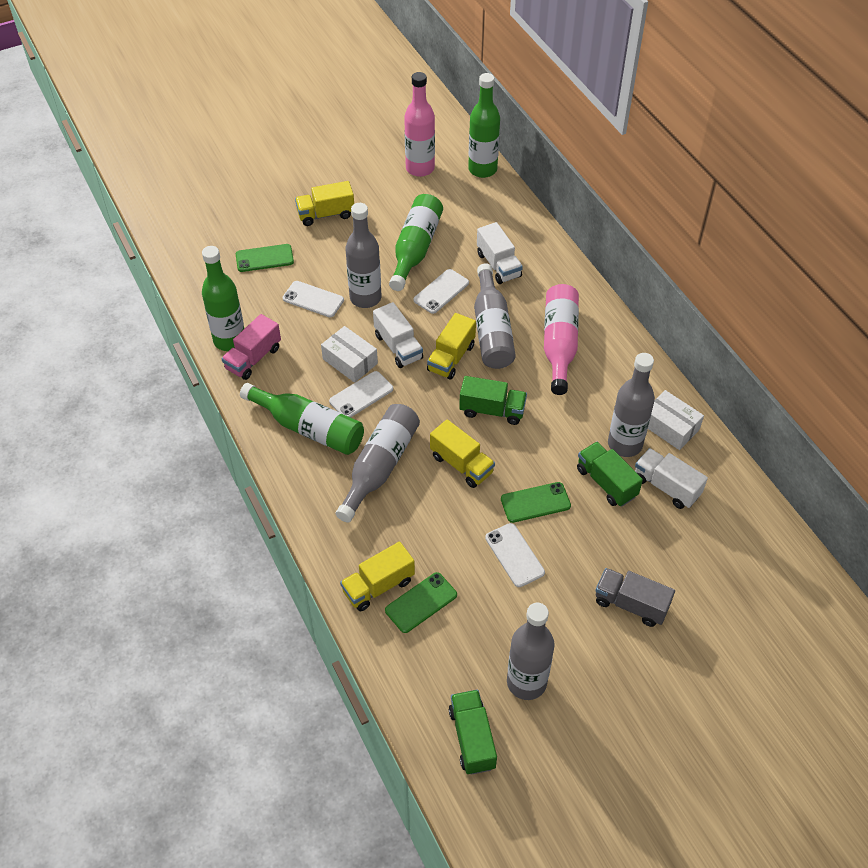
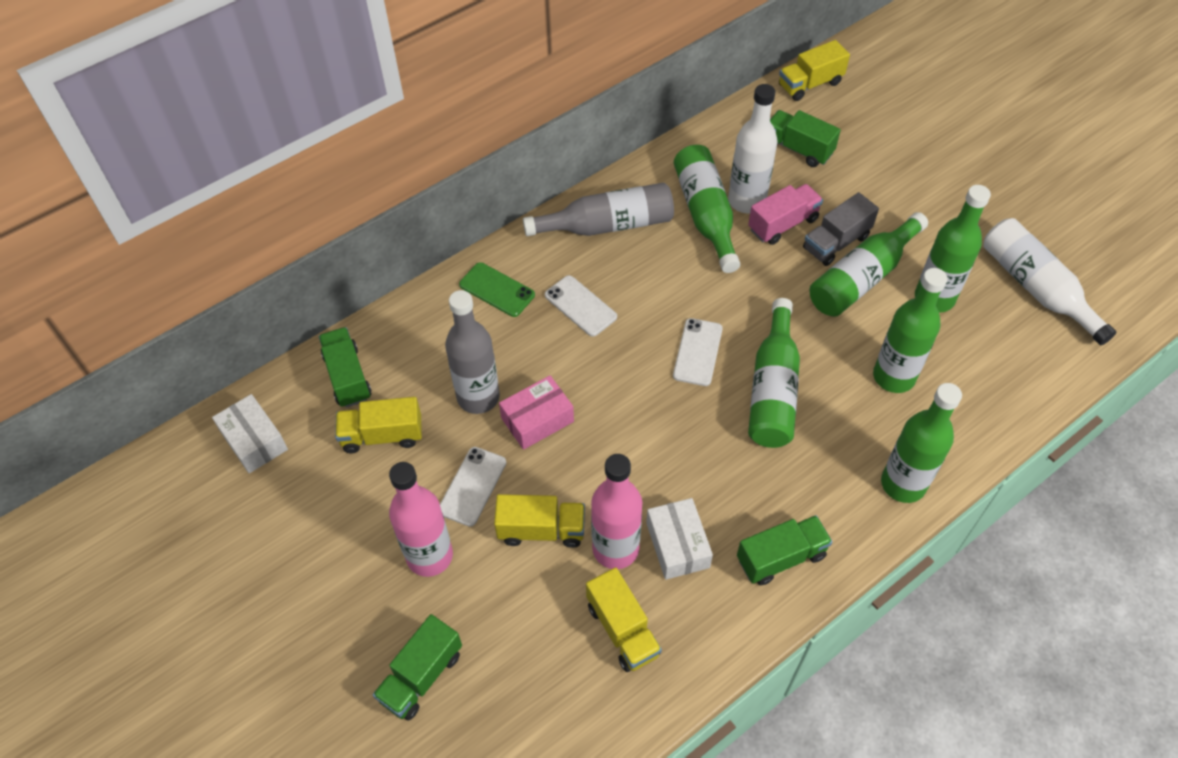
green bottle: [202,246,244,351] [240,383,364,455] [389,194,443,291] [468,73,500,178] = 4 -> [674,145,740,273] [748,298,800,448] [810,212,928,317] [873,268,948,393] [881,383,962,503] [915,185,991,313] = 6
green phone: [236,244,294,272] [385,572,457,633] [501,482,571,523] = 3 -> [459,262,535,317] = 1
green truck: [449,690,497,775] [459,376,527,425] [577,442,643,506] = 3 -> [319,327,372,408] [373,614,462,721] [737,515,833,585] [770,110,841,167] = 4
grey bottle: [336,404,420,522] [345,203,381,308] [474,263,516,369] [507,603,554,700] [608,353,655,457] = 5 -> [445,290,500,414] [523,183,674,236] = 2
pink box: none = 0 -> [499,375,574,450] = 1
white bottle: none = 0 -> [728,84,778,213] [983,218,1117,345] = 2
white phone: [283,281,344,317] [329,371,393,418] [413,269,469,314] [485,523,545,587] = 4 -> [440,447,506,527] [545,275,617,337] [673,318,723,386] = 3
white truck: [373,302,423,368] [477,222,523,284] [635,448,708,509] = 3 -> none = 0

